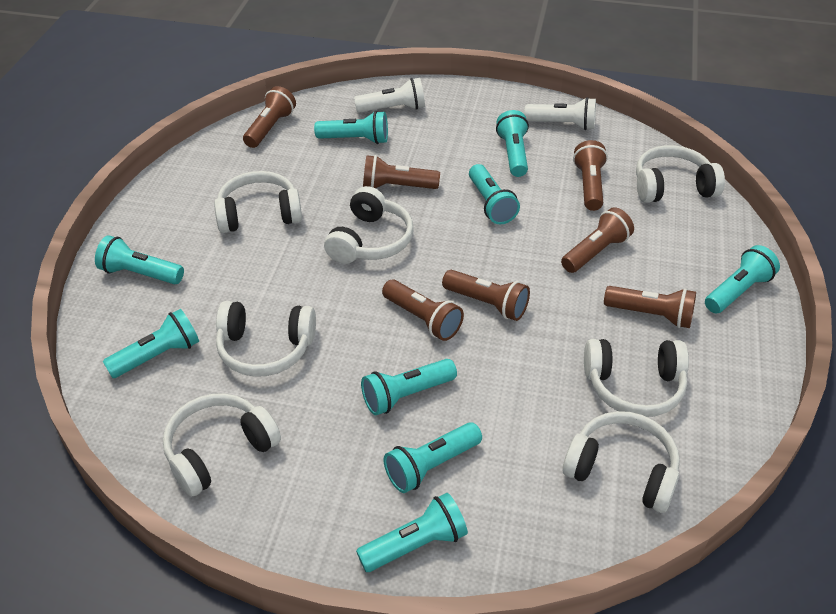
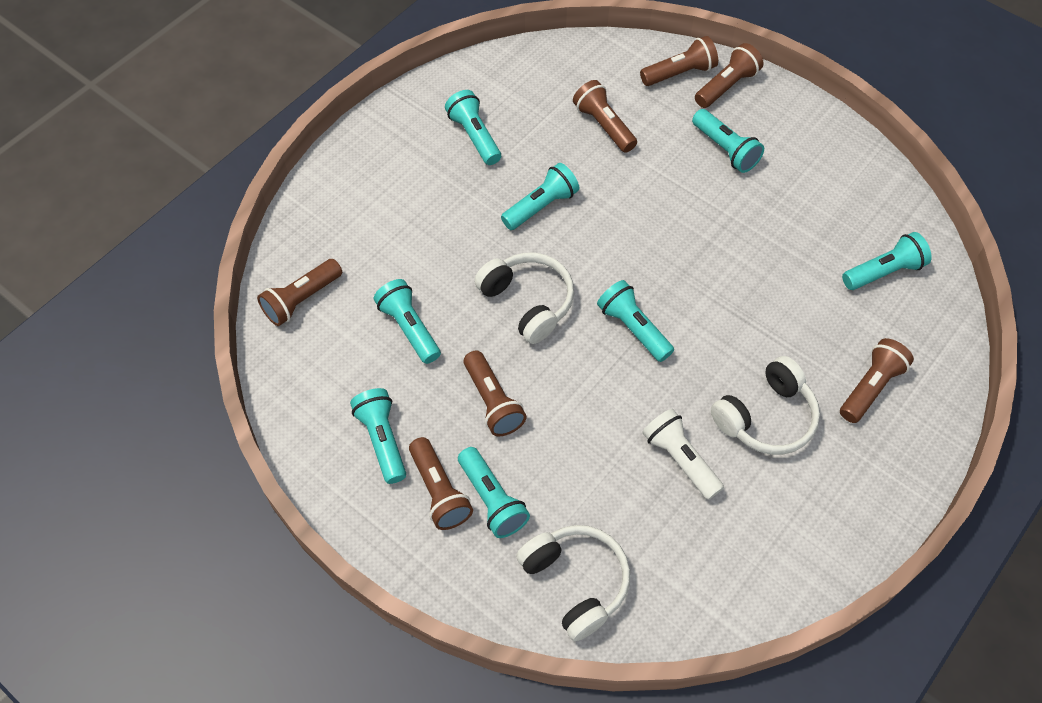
turquoise flashlight: [95,235,184,284] [103,309,199,378] [314,111,388,144] [356,493,468,572] [361,359,457,415] [384,422,482,493] [469,164,520,224] [496,110,529,177] [705,245,780,313] = 9 -> [350,388,406,484] [374,279,441,364] [445,90,501,165] [458,447,530,538] [501,163,579,230] [597,280,674,362] [692,109,764,173] [842,232,932,290] = 8
white flashlight: [354,78,425,113] [524,97,596,130] = 2 -> [642,409,724,500] = 1
white headphones: [163,393,281,497] [214,171,302,233] [216,301,316,377] [324,186,414,264] [563,411,680,513] [584,339,689,417] [636,145,725,203] = 7 -> [474,253,574,344] [516,525,630,641] [711,356,820,455] = 3

